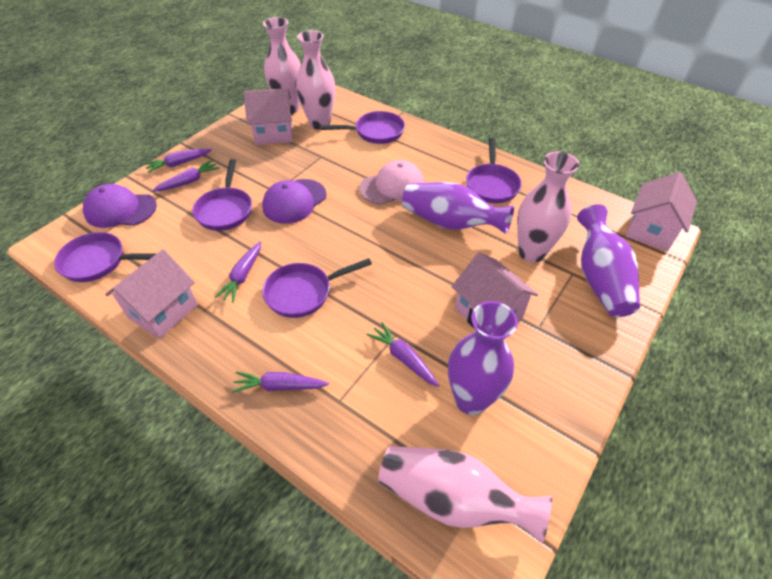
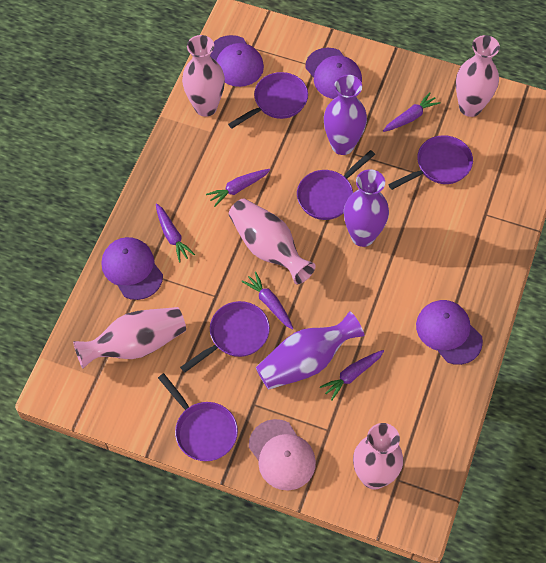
pink house: [105,249,198,339] [243,88,293,145] [452,252,538,329] [625,172,697,251] = 4 -> none = 0
pink vase: [263,17,301,114] [296,30,335,130] [378,446,552,543] [517,152,579,263] = 4 -> [73,307,186,368] [182,35,225,117] [229,199,316,284] [353,423,403,490] [456,35,500,117] = 5
purple cap: [83,184,157,228] [262,179,326,224] = 2 -> [102,237,163,300] [210,35,264,87] [305,48,362,99] [416,300,483,365] = 4

